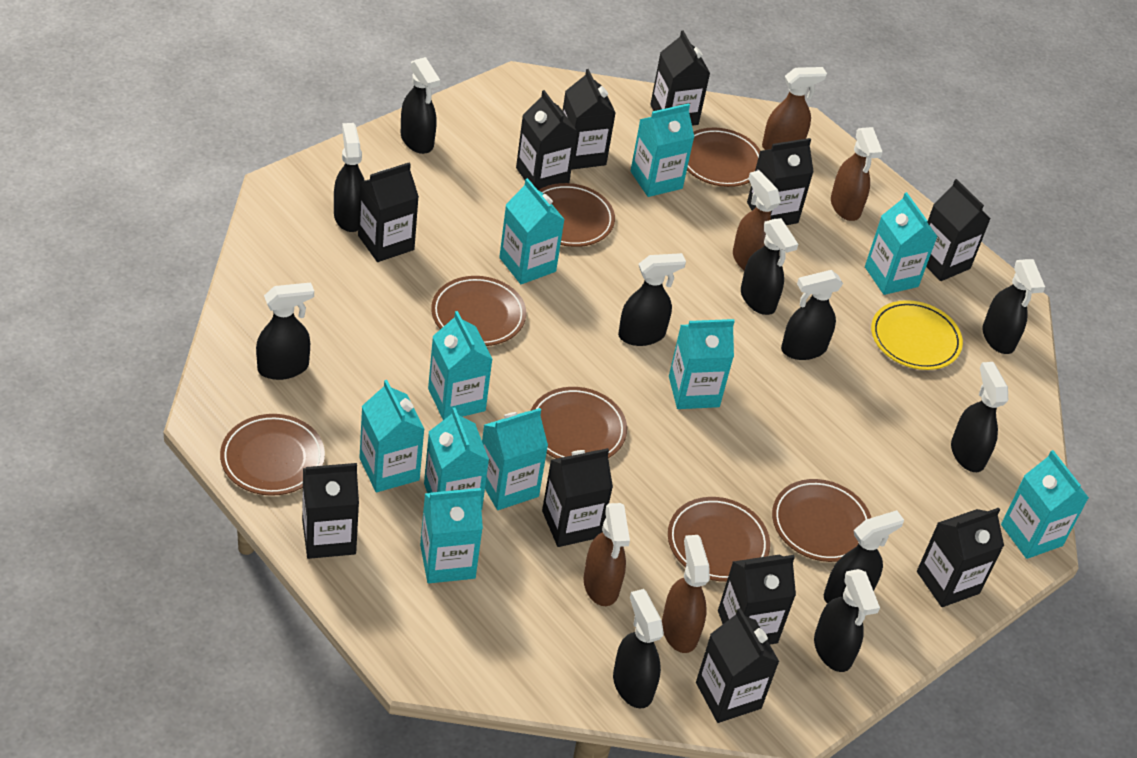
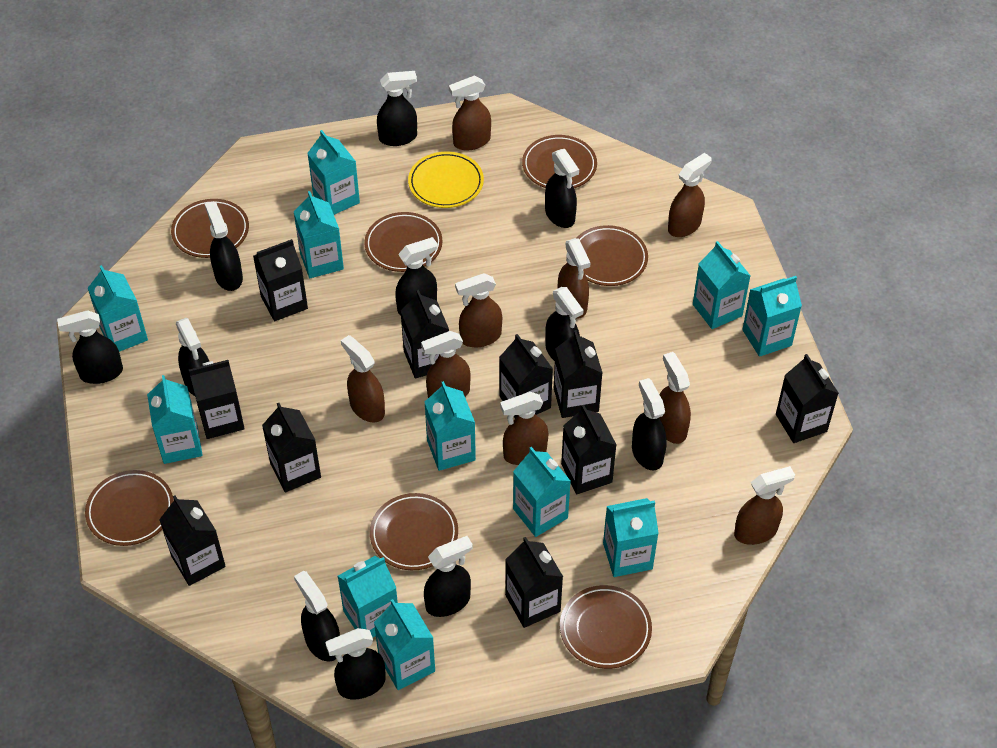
black carton: [302,463,359,559] [358,162,419,262] [516,90,578,190] [542,448,613,547] [563,69,616,170] [650,31,710,126] [696,608,779,723] [718,554,796,644] [747,138,814,225] [917,508,1004,607] [926,179,991,281] = 11 -> [159,495,226,586] [189,360,245,439] [253,239,308,321] [262,403,321,492] [400,290,449,378] [499,334,553,419] [505,537,563,628] [554,330,602,418] [561,405,617,494] [776,354,839,443] = 10
brown spray bottle: [584,503,630,606] [662,535,710,653] [733,170,781,271] [762,67,827,150] [831,127,883,221] = 5 -> [341,335,385,422] [421,331,471,398] [449,76,491,150] [455,273,502,347] [500,392,548,465] [558,238,590,319] [659,352,691,444] [668,153,712,237] [734,466,795,545] = 9
turquoise carton: [359,380,424,492] [420,488,483,583] [424,408,489,510] [428,311,493,420] [482,408,548,510] [499,178,565,284] [631,103,694,197] [669,319,735,409] [865,192,938,295] [1001,450,1089,559] = 10 -> [88,265,148,352] [147,375,202,464] [294,191,344,278] [307,130,360,215] [338,556,398,638] [374,599,435,690] [425,381,476,471] [513,447,571,537] [603,498,659,577] [693,241,751,329] [742,276,802,357] = 11

